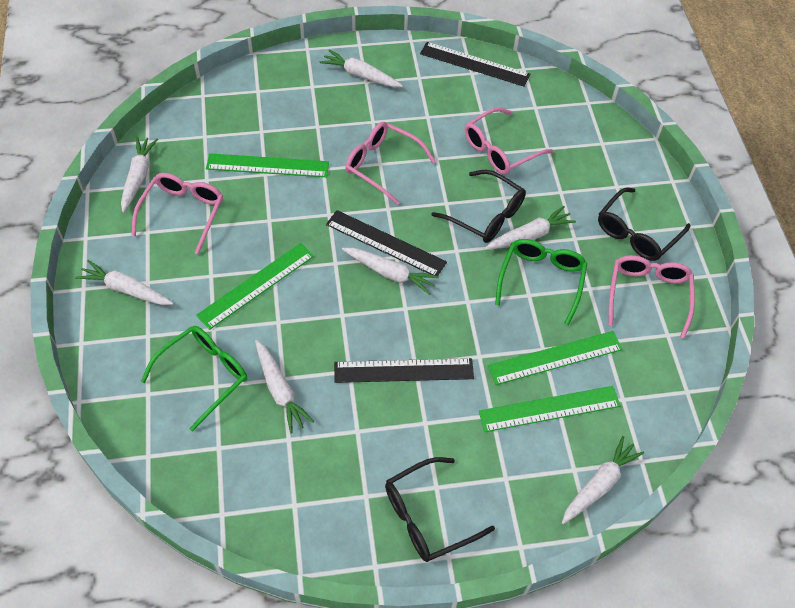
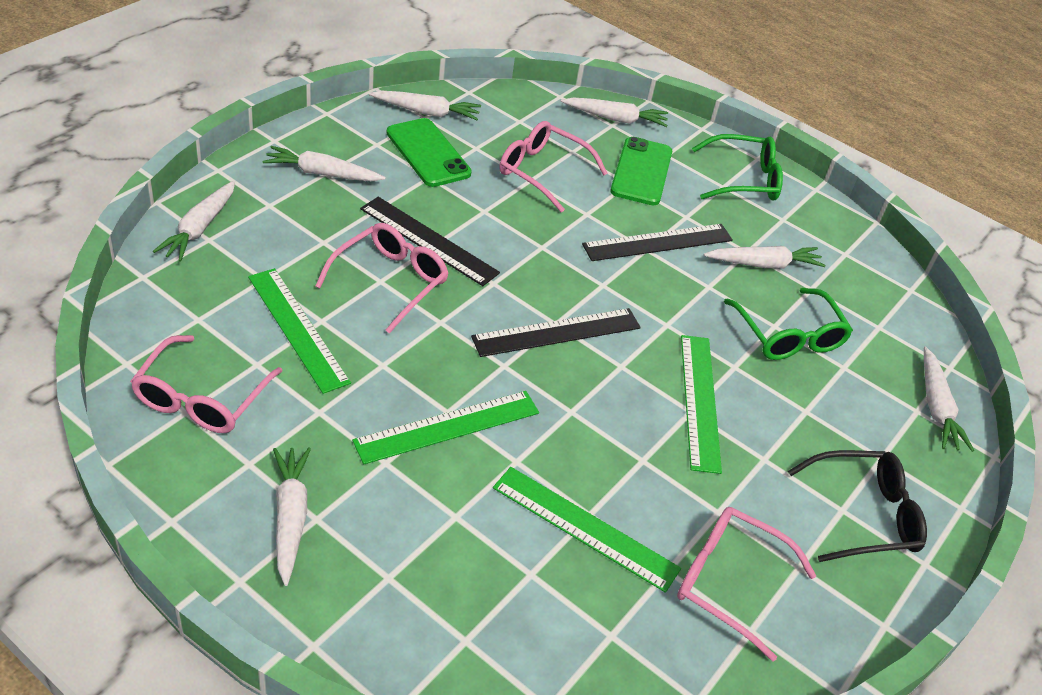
black glasses: [385,457,495,562] [431,170,526,243] [598,188,691,261] = 3 -> [788,450,927,562] = 1
green phone: none = 0 -> [386,118,472,187] [610,137,672,205] = 2

